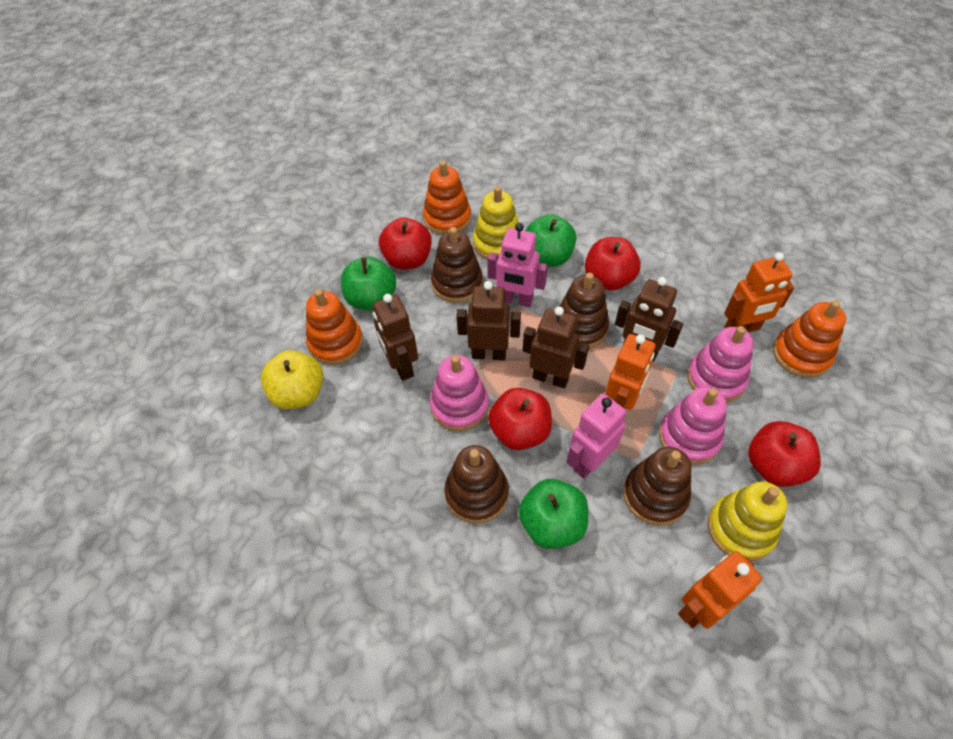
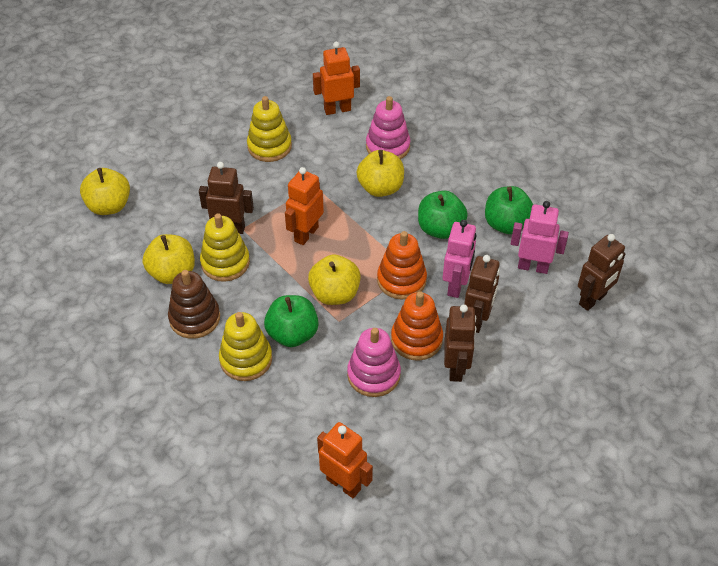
brown stacking toy: [431,227,483,303] [444,445,509,524] [560,273,609,349] [623,447,691,526] = 4 -> [168,270,220,339] = 1
orange stacking toy: [306,289,363,365] [423,160,471,235] [773,300,846,378] = 3 -> [377,231,427,300] [391,291,443,361] = 2
pink stacking toy: [430,355,489,431] [659,387,727,465] [687,326,754,403] = 3 -> [347,328,401,397] [366,96,410,159] = 2
red apple: [379,218,432,270] [488,388,552,450] [585,237,641,291] [748,421,821,487] = 4 -> none = 0
yellow apple: [261,350,323,409] = 1 -> [80,168,130,215] [143,234,195,284] [308,254,361,305] [357,150,404,197] = 4
yellow stacking toy: [473,186,519,260] [708,481,788,561] = 2 -> [200,213,250,282] [219,312,272,381] [247,96,292,162] = 3

